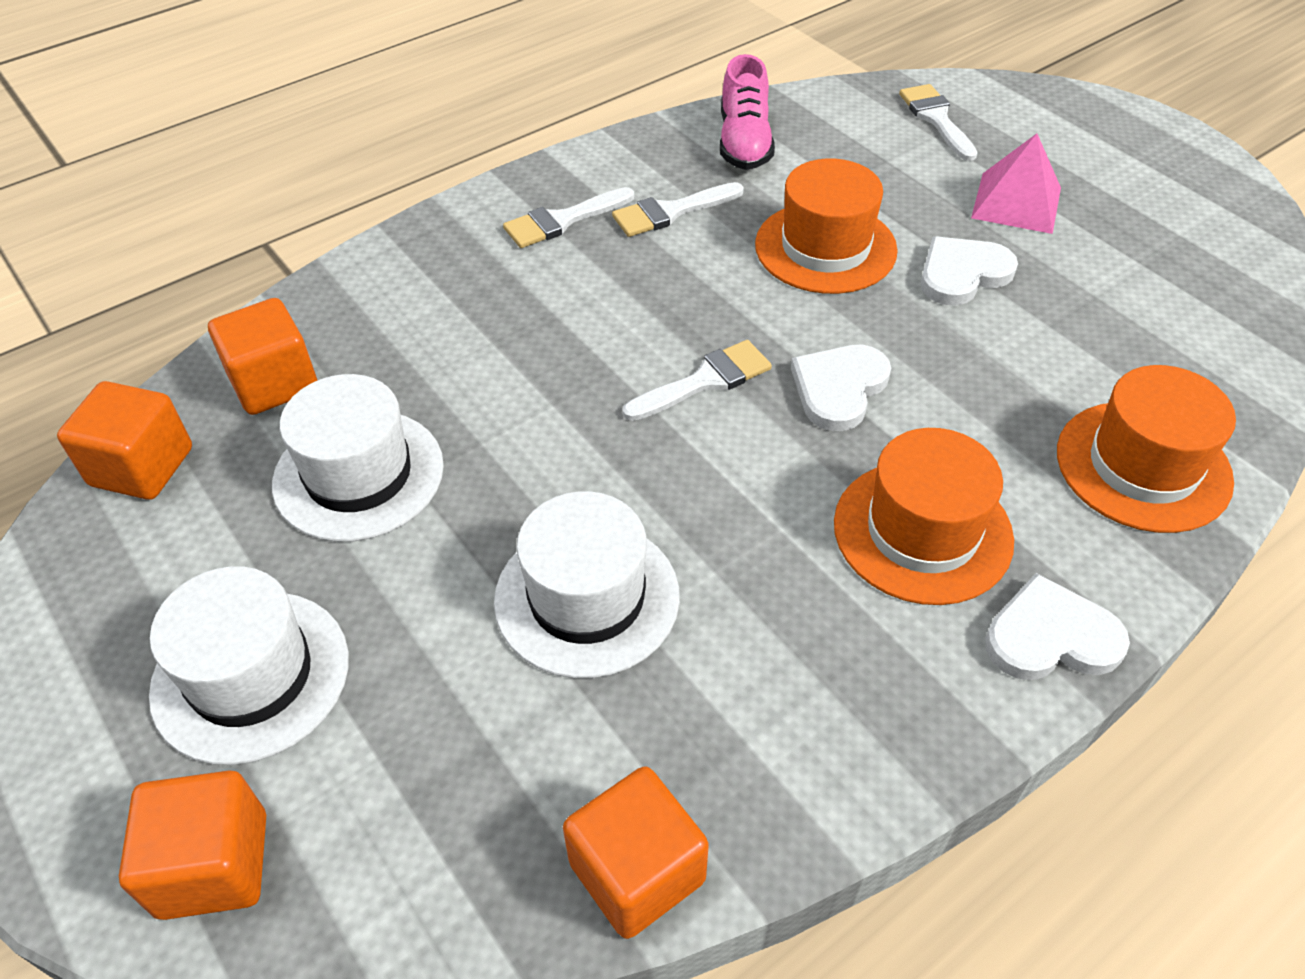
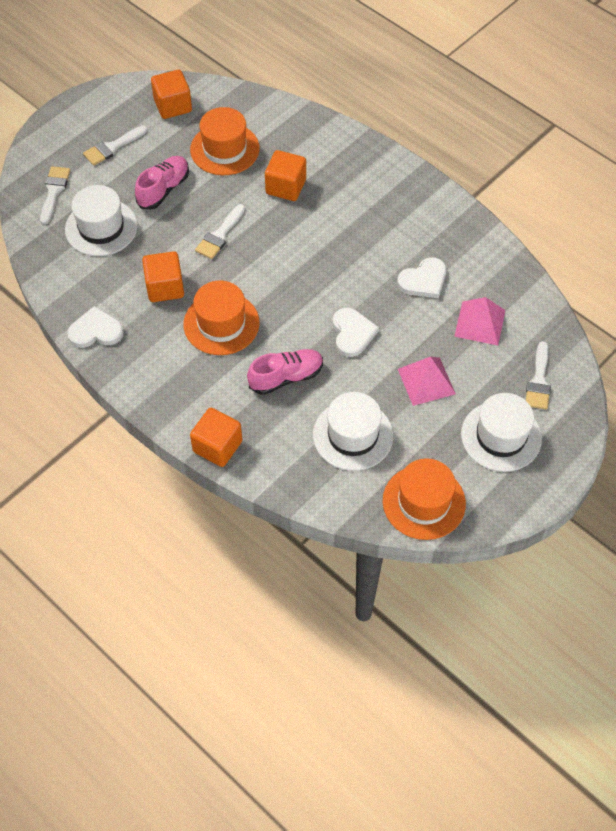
pink pyramid: [971,133,1061,234] = 1 -> [398,357,456,406] [454,297,505,345] = 2
pink shoe: [720,54,775,170] = 1 -> [135,156,189,209] [247,349,323,395] = 2

